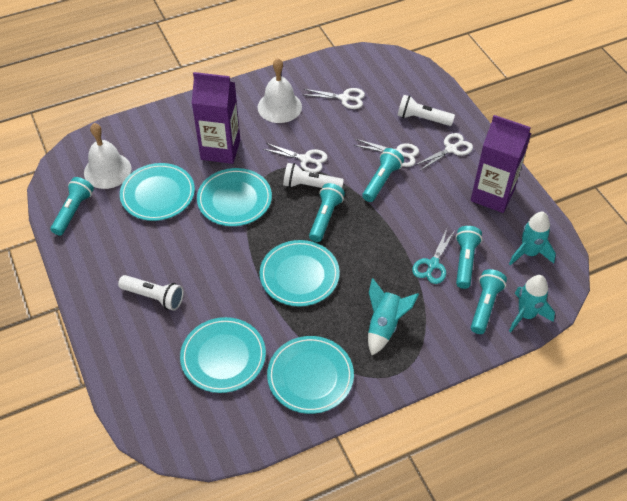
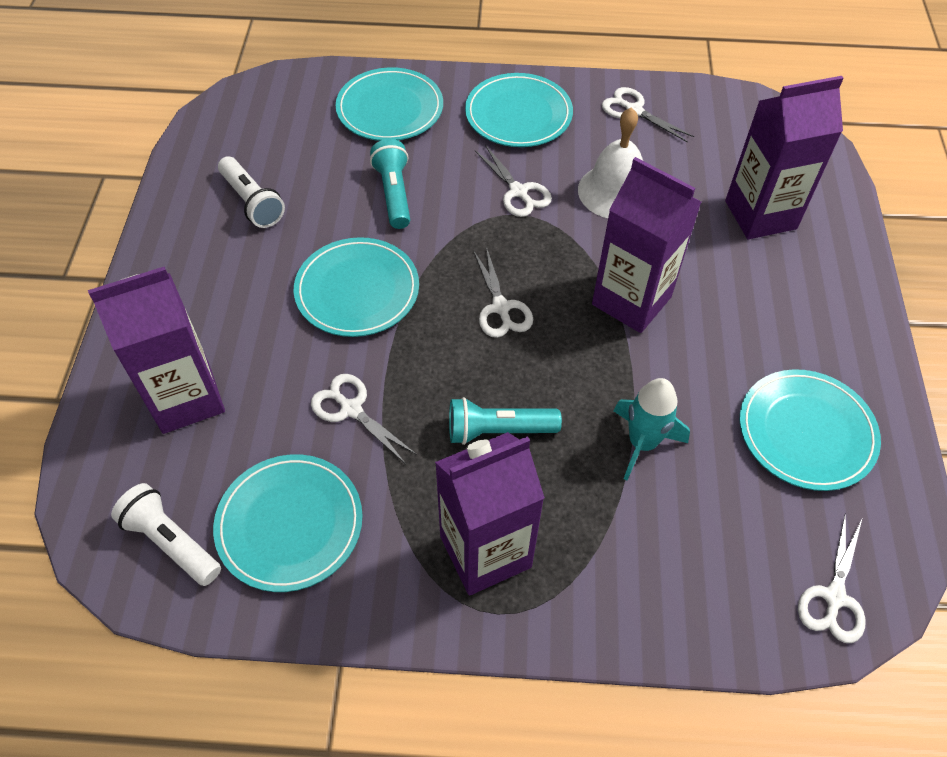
purple carton: [192,72,240,164] [471,115,531,213] = 2 -> [88,266,225,434] [435,432,545,596] [592,157,701,333] [725,76,844,239] = 4
turquoise flashlight: [51,177,94,235] [309,183,345,242] [362,148,404,202] [456,226,482,289] [471,269,507,334] = 5 -> [370,139,410,229] [449,397,562,445] = 2
turquoise rocket: [368,278,419,355] [509,212,556,265] [509,275,555,332] = 3 -> [613,378,690,480] = 1
turquoise scissors: [412,229,455,284] = 1 -> none = 0
white bell: [84,123,132,189] [257,58,302,123] = 2 -> [578,107,643,218] = 1
white flashlight: [118,275,184,311] [283,163,344,188] [397,95,455,126] = 3 -> [111,483,221,586] [218,156,285,228] = 2
white scissors: [263,143,328,173] [304,88,365,109] [353,139,419,167] [416,133,473,171] = 4 -> [311,374,417,464] [473,247,533,338] [475,145,552,217] [602,87,694,143] [798,513,866,643] = 5

